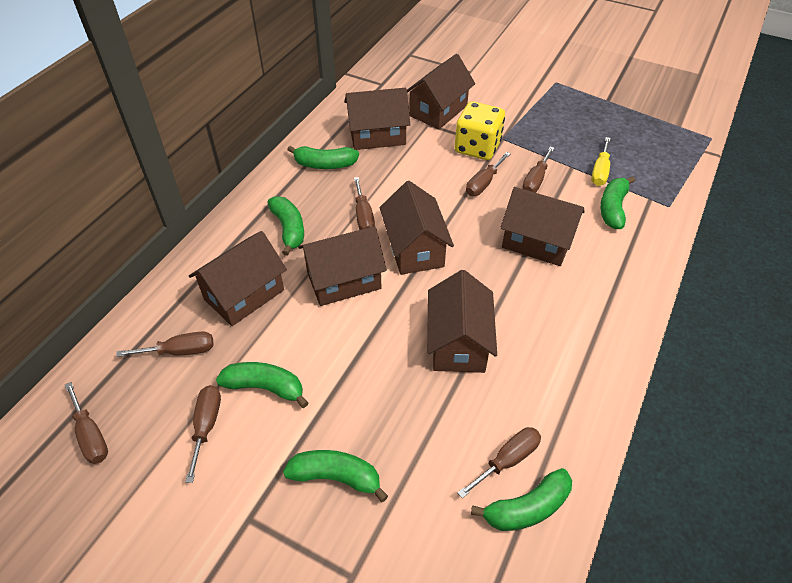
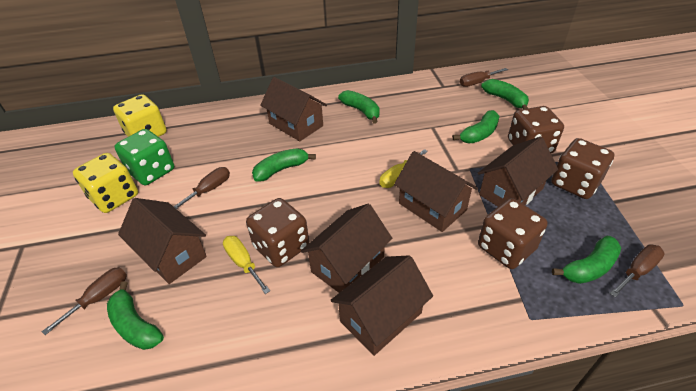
brown dice: none = 0 -> [246,198,309,267] [478,198,548,269] [508,106,564,153] [551,138,614,199] = 4
brown house: [189,231,287,326] [298,226,387,306] [345,88,410,150] [380,181,454,275] [407,54,475,129] [427,270,497,373] [500,187,585,266] = 7 -> [118,198,207,284] [260,77,327,141] [301,204,392,293] [331,255,433,356] [394,151,478,232] [478,137,558,206] = 6
brown screwdriver: [65,382,108,464] [116,331,214,357] [185,385,221,483] [354,177,375,230] [457,427,541,498] [466,152,511,196] [522,147,555,193] = 7 -> [42,267,127,335] [173,167,230,209] [460,68,508,87] [610,245,665,297] = 4
green dice: none = 0 -> [114,129,174,185] = 1
yellow dice: [454,101,505,160] = 1 -> [73,153,138,213] [113,94,167,137] = 2
yellow screwdriver: [591,137,611,186] = 1 -> [223,236,270,294] [379,149,428,188] = 2

